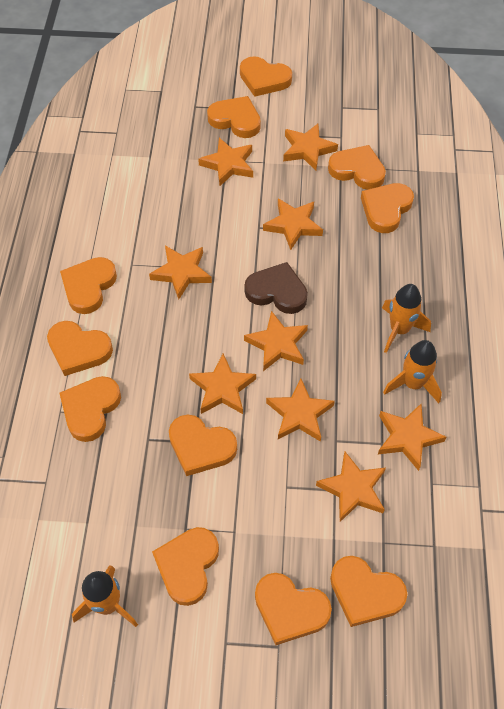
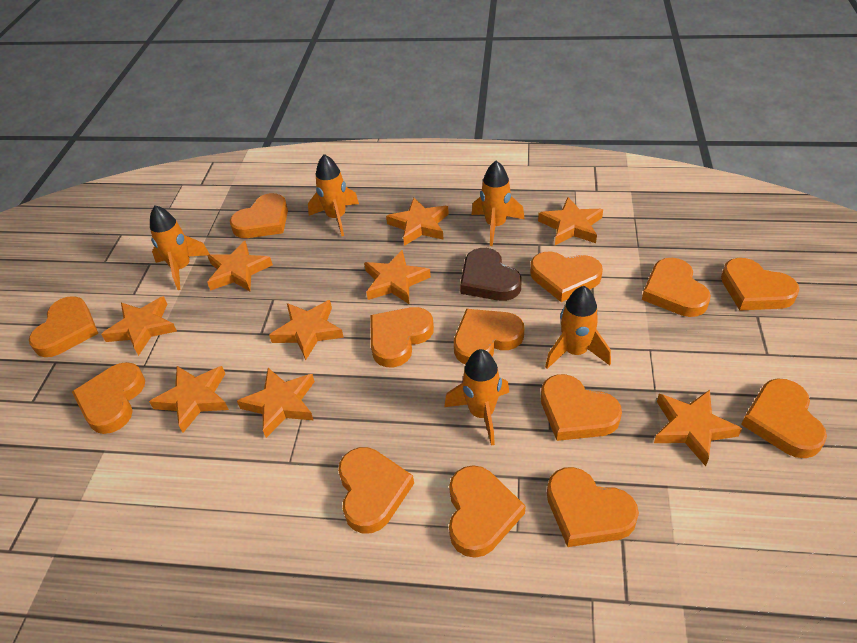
orange heart: [47,321,113,376] [59,376,121,442] [60,257,117,314] [152,527,219,606] [169,415,237,476] [207,96,261,138] [240,56,292,97] [255,573,332,645] [328,145,386,190] [330,556,407,627] [361,183,414,233] = 11 -> [29,296,99,357] [72,362,145,434] [230,193,288,238] [338,447,414,534] [370,307,434,367] [449,465,525,558] [454,309,524,364] [530,251,603,302] [541,374,622,441] [547,467,639,547] [642,258,711,317] [721,258,800,311] [741,378,827,458] = 13
orange rocket: [72,566,138,627] [382,284,431,353] [383,340,442,403] = 3 -> [150,205,209,290] [308,154,359,236] [444,349,509,446] [472,161,525,246] [545,286,611,369] = 5

